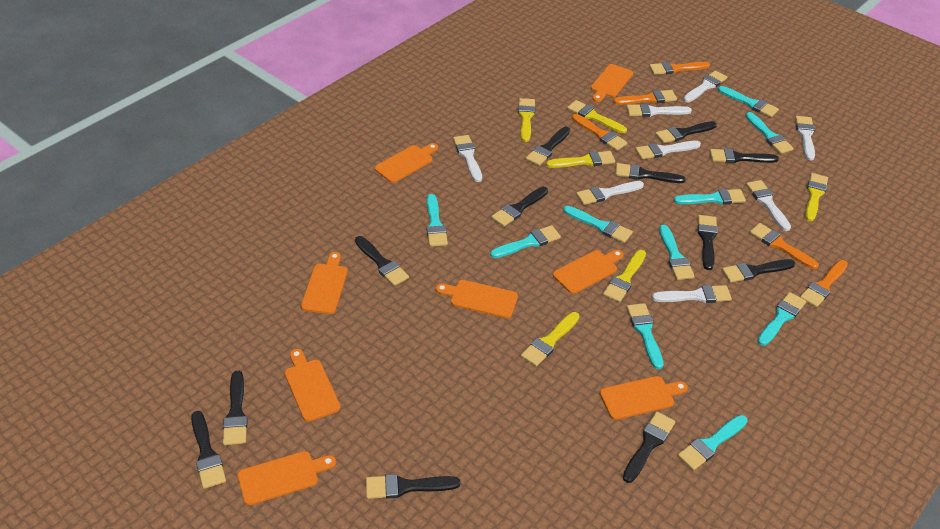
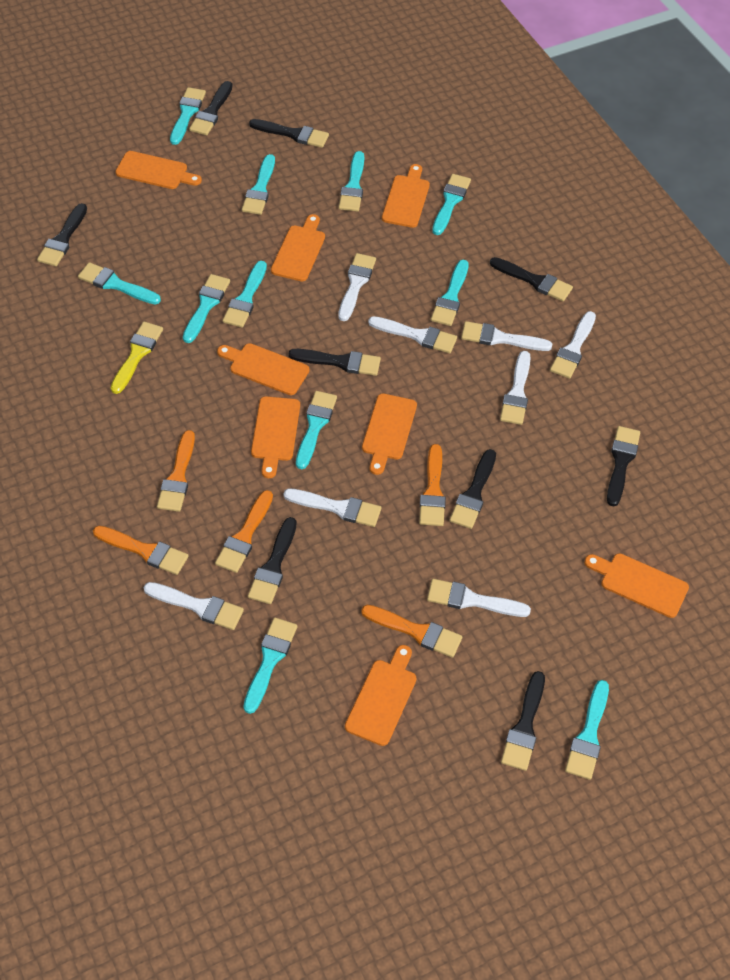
black brush: [191,411,226,489] [223,371,248,445] [355,236,409,286] [366,474,460,499] [491,187,548,227] [526,127,570,166] [615,163,686,183] [623,412,675,483] [656,121,717,143] [698,215,718,270] [710,149,779,163] [722,259,795,283] = 12 -> [37,203,87,266] [189,81,233,135] [248,517,297,604] [249,119,329,148] [288,349,381,376] [450,449,496,529] [490,257,573,301] [501,671,545,771] [607,426,640,507] = 9
turquoise brush: [427,194,448,247] [490,225,561,258] [563,206,633,243] [627,303,664,369] [659,225,695,280] [674,189,746,205] [677,415,748,470] [718,86,779,117] [745,112,794,154] [757,292,806,346] = 10 -> [78,262,161,305] [170,87,206,145] [183,274,230,343] [223,261,267,328] [242,154,275,215] [243,617,297,714] [296,391,337,469] [339,151,364,212] [431,260,469,326] [432,174,471,235] [565,680,609,780] = 11
yellow brush: [518,98,535,142] [521,312,580,367] [546,151,615,168] [567,100,627,133] [603,250,646,302] [805,173,828,221] = 6 -> [111,322,163,394] = 1

